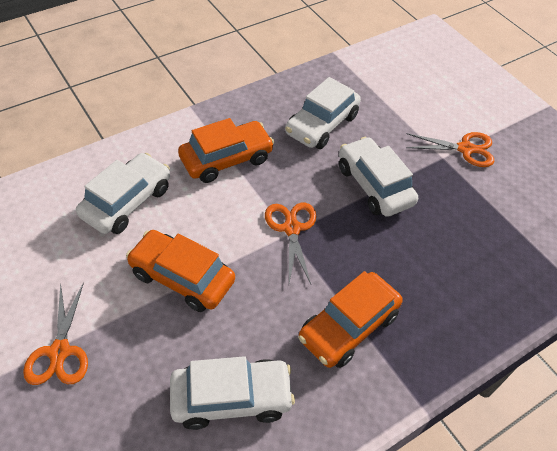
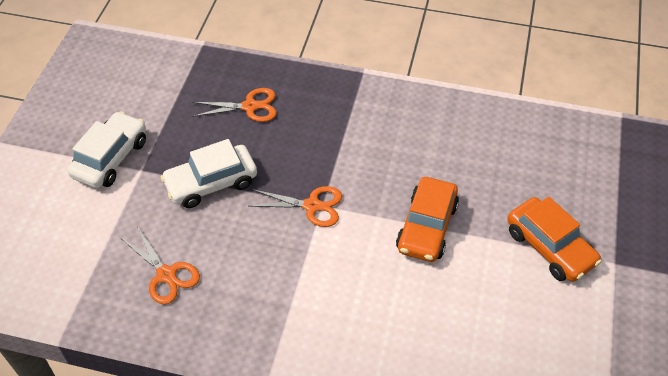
orange car: [126,230,235,312] [178,118,275,183] [298,271,403,368] = 3 -> [396,177,459,262] [507,197,602,282] = 2
white car: [76,153,170,234] [170,356,295,430] [285,77,361,149] [339,137,418,217] = 4 -> [67,111,146,188] [161,139,257,208] = 2

